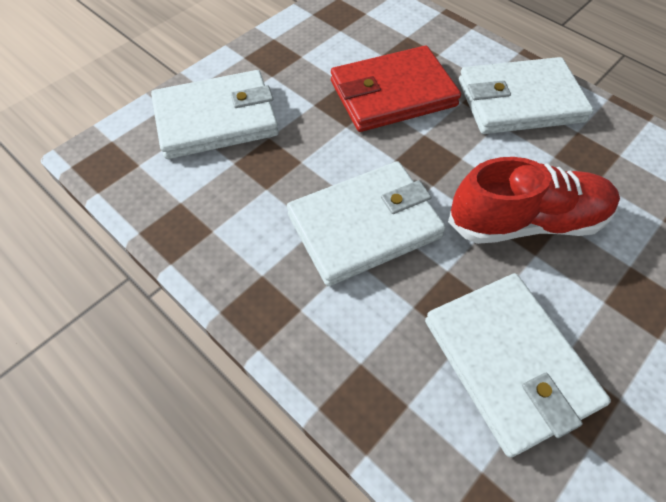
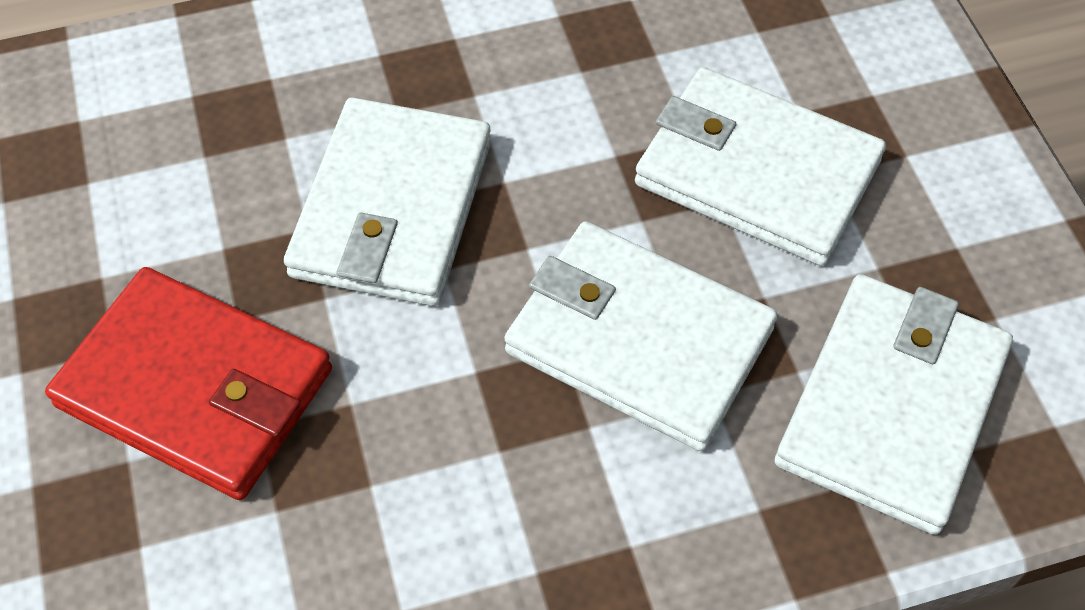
red shoe: [448,157,620,244] = 1 -> none = 0

